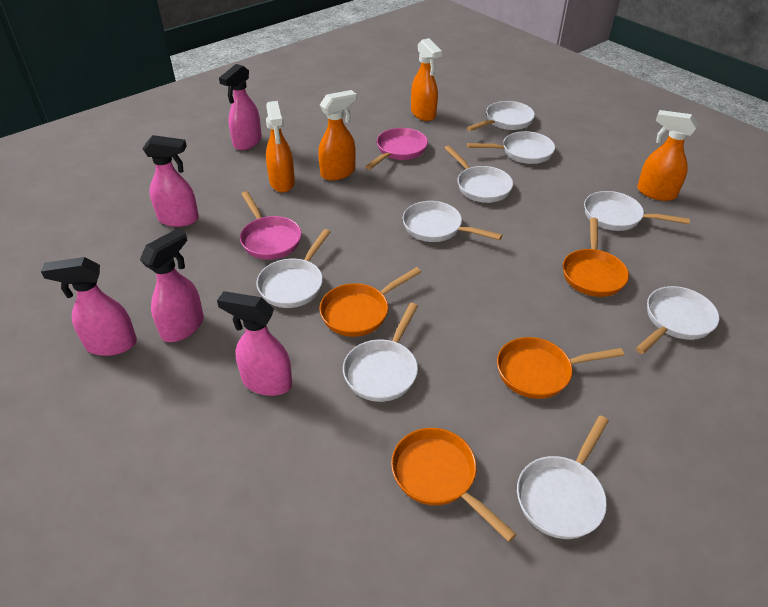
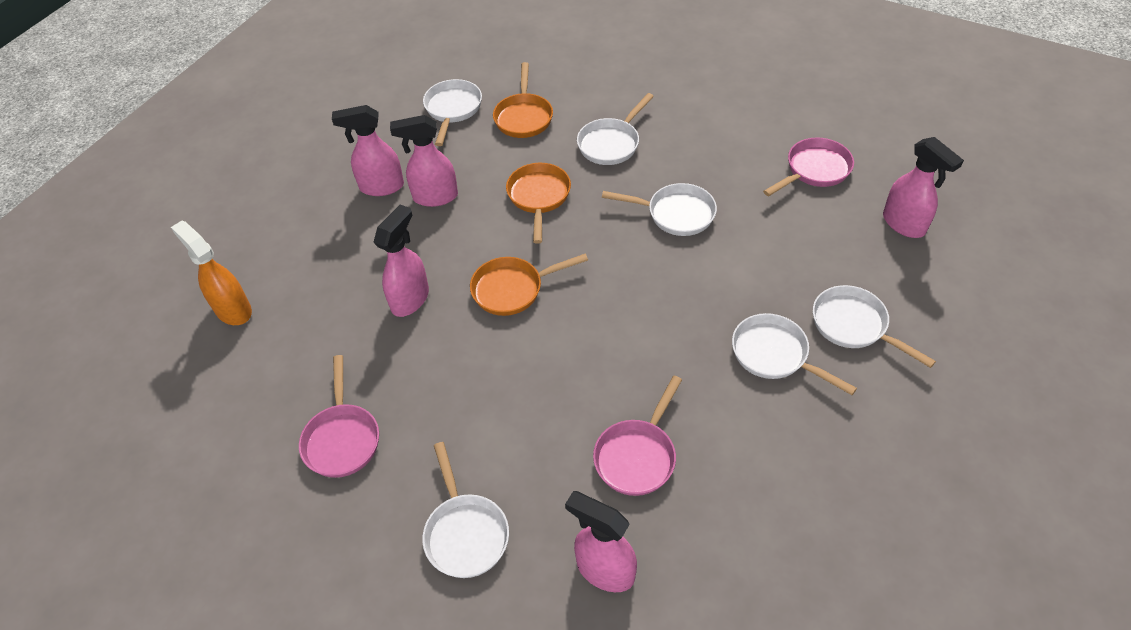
orange pan: [320,267,421,337] [391,428,517,542] [497,337,624,399] [563,218,629,297] = 4 -> [470,254,588,316] [493,62,553,138] [506,163,571,244] = 3
orange spray bottle: [266,101,295,192] [318,90,357,180] [411,38,442,121] [637,110,698,201] = 4 -> [171,221,252,325] = 1
pink pan: [240,191,302,260] [365,128,428,170] = 2 -> [299,355,379,478] [593,376,682,496] [763,138,854,196] = 3
white pan: [256,229,330,308] [343,303,418,402] [403,201,502,242] [444,145,513,203] [467,101,535,131] [467,131,555,164] [517,416,609,539] [584,191,690,231] [636,286,719,354] = 9 -> [422,442,509,578] [423,79,482,146] [577,93,654,165] [602,183,717,236] [732,313,857,395] [813,285,936,368] = 6

